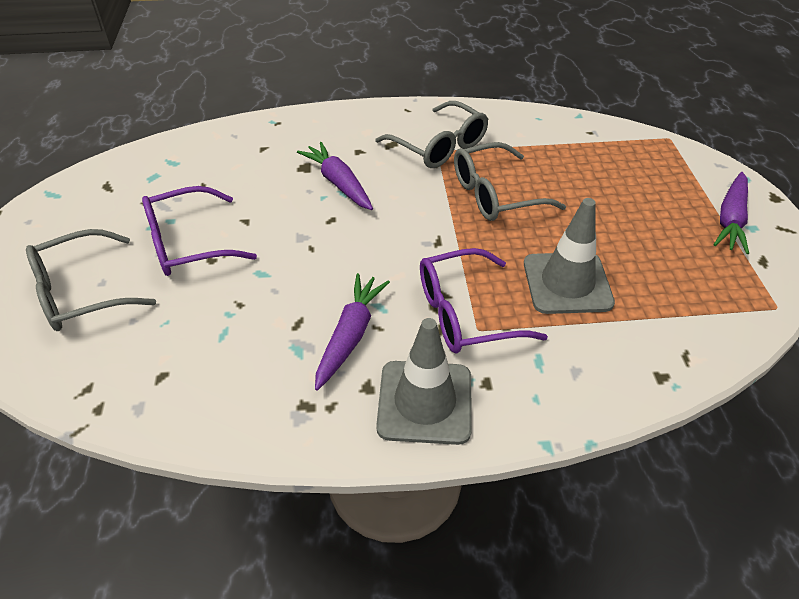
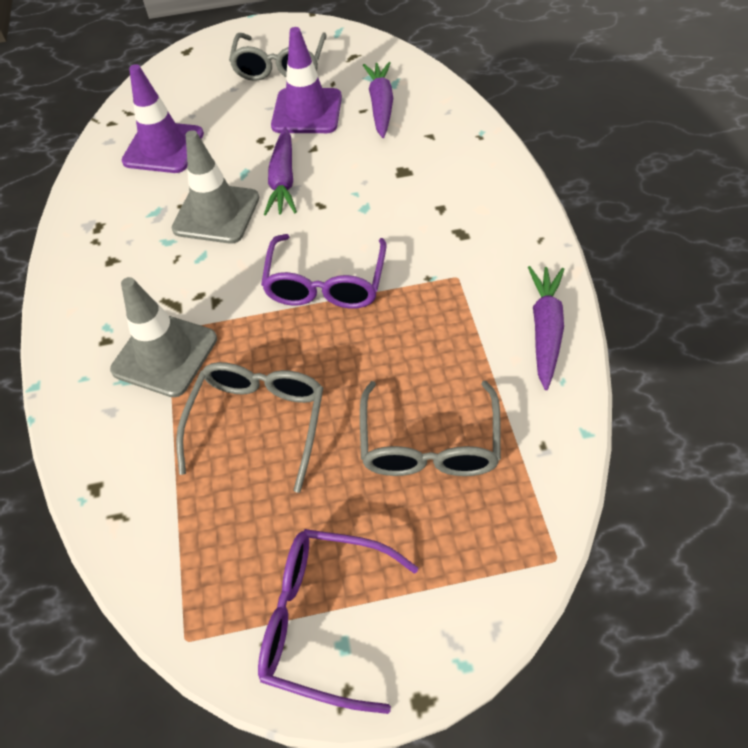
purple traffic cone: none = 0 -> [122,64,204,173] [271,27,342,133] = 2

